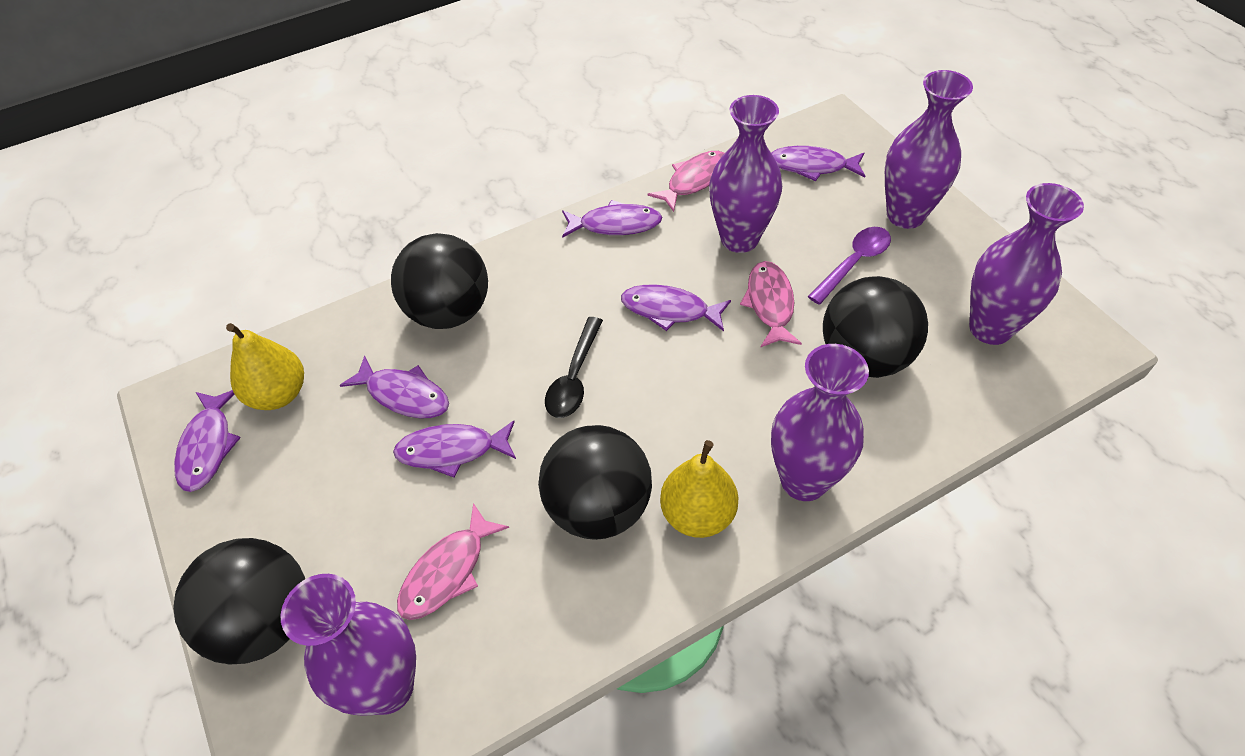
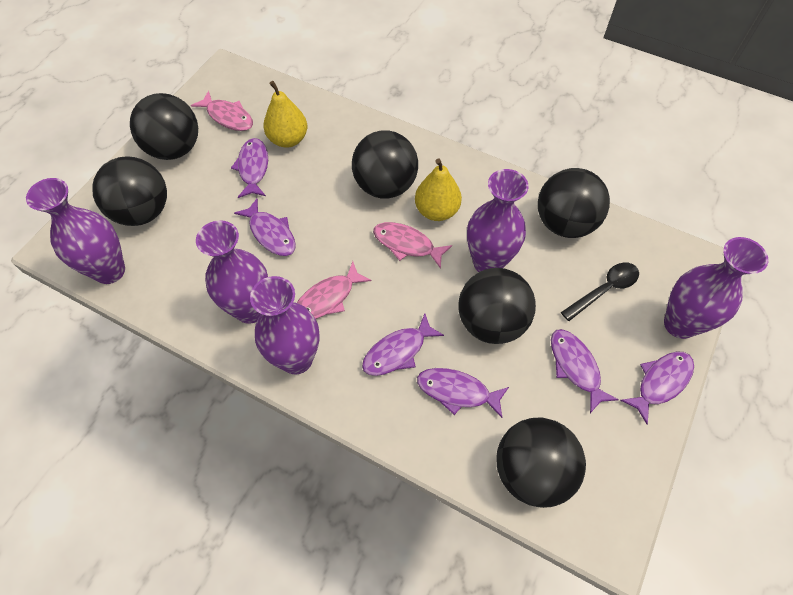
black ball: [173,538,305,665] [391,233,488,329] [538,425,652,540] [823,276,928,378] = 4 -> [92,156,167,226] [130,93,198,160] [352,130,418,198] [458,268,536,344] [497,418,586,508] [538,168,610,238] = 6
purple spoon: [808,227,891,304] = 1 -> none = 0

